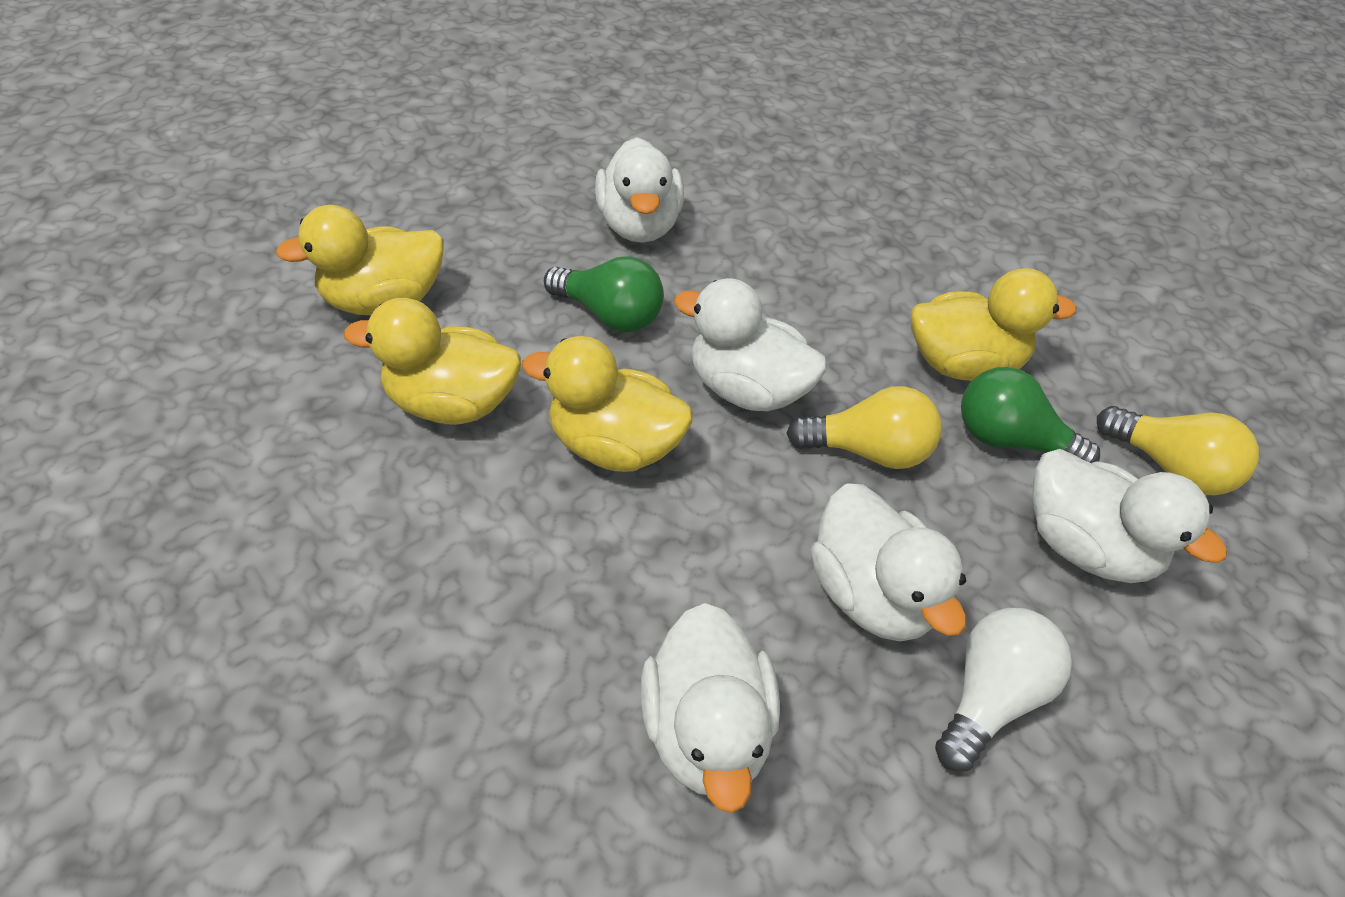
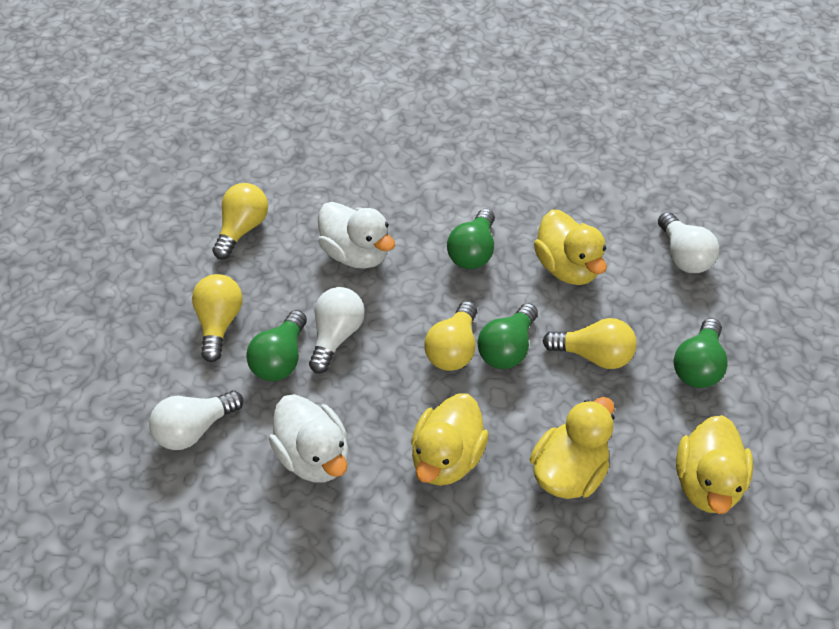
green light bulb: [544,256,664,332] [961,367,1100,463] = 2 -> [246,310,307,381] [447,209,495,269] [477,303,538,369] [674,318,728,388] = 4
white duck: [595,137,684,243] [641,603,780,813] [674,278,827,411] [811,483,966,641] [1032,449,1227,583] = 5 -> [269,394,348,483] [318,202,395,269] = 2
white light bulb: [935,608,1072,772] = 1 -> [149,391,244,450] [309,287,364,373] [658,212,719,273] = 3
yellow light bulb: [786,386,942,469] [1097,406,1259,496] = 2 -> [192,274,243,362] [212,183,268,259] [425,301,477,371] [542,318,637,369] = 4

